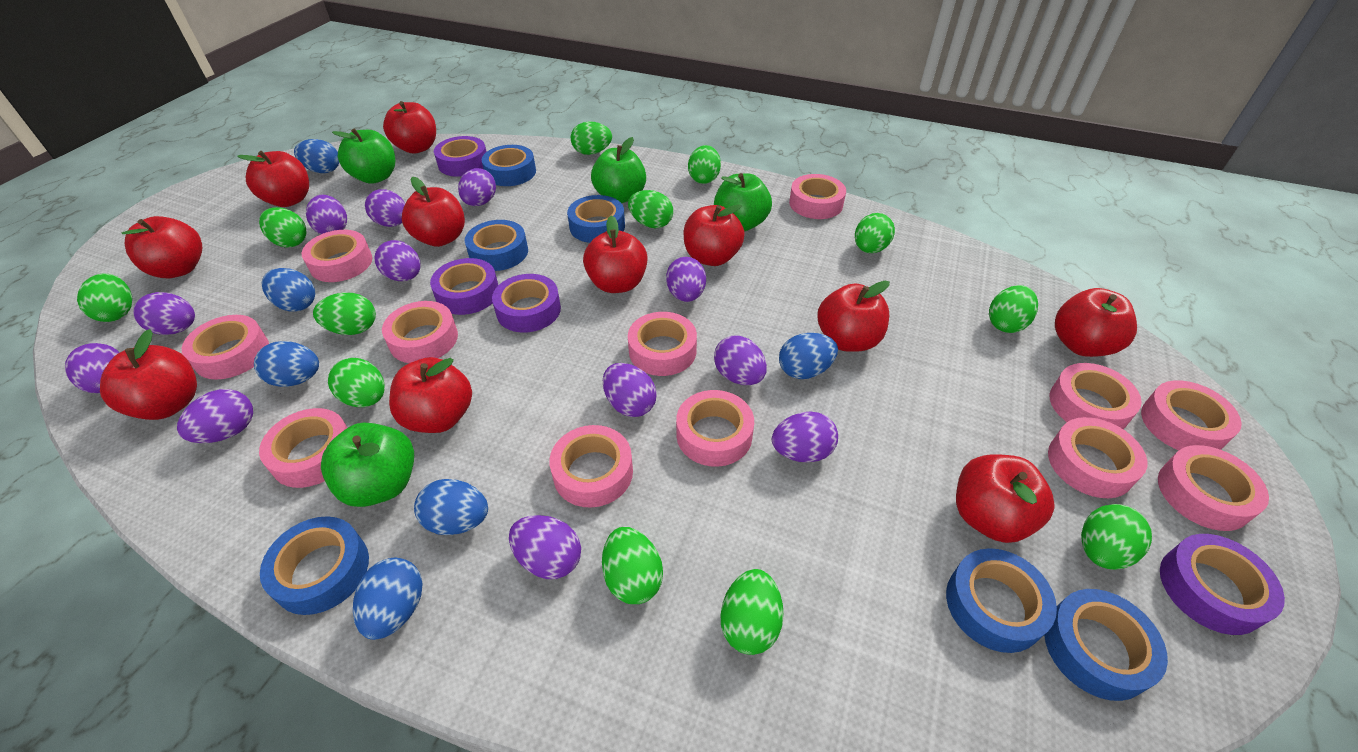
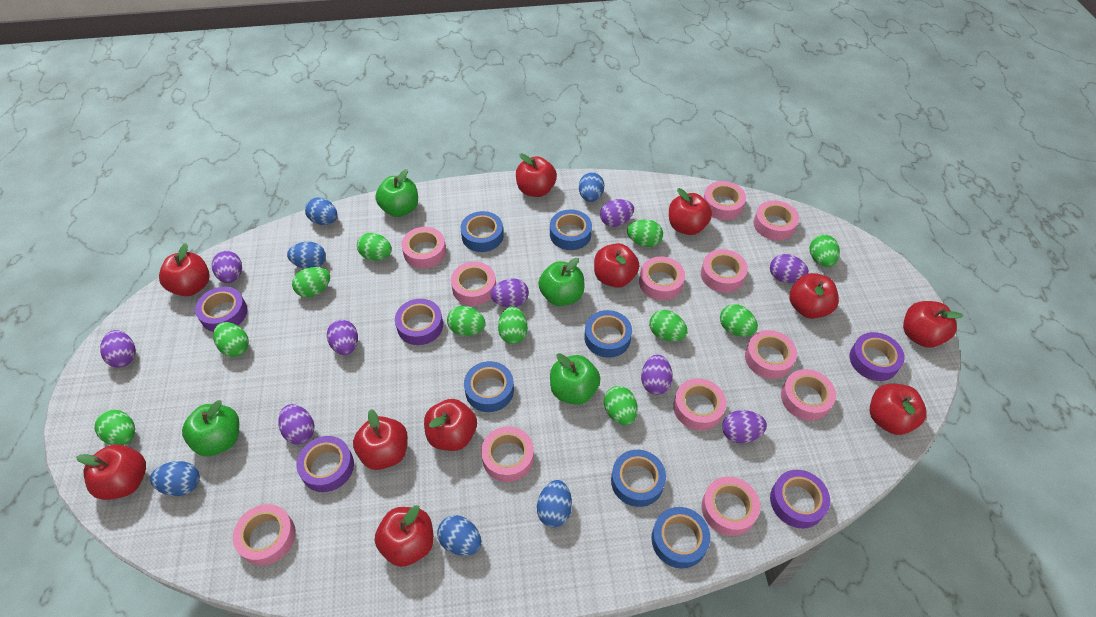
green egg: [77,273,132,322] [259,207,307,248] [313,293,376,335] [328,358,385,407] [571,122,612,155] [602,527,663,604] [628,190,673,228] [688,145,721,184] [721,569,784,655] [855,213,895,253] [989,285,1038,333] [1081,504,1152,570] = 12 -> [95,410,135,445] [213,322,249,357] [292,267,330,297] [357,233,392,261] [447,306,486,336] [498,306,528,344] [604,386,638,425] [627,220,663,247] [649,310,687,342] [720,304,758,337] [810,235,840,267] = 11
purple egg: [65,343,120,393] [133,292,195,335] [177,389,253,443] [306,195,347,234] [365,189,405,227] [374,240,421,281] [458,168,496,206] [509,515,581,579] [603,363,657,417] [666,257,706,302] [714,336,767,385] [772,411,838,462] = 12 -> [100,330,136,368] [212,251,242,283] [278,404,315,445] [327,320,358,355] [490,278,529,307] [600,199,634,227] [641,355,673,395] [722,410,767,444] [770,254,809,283] = 9
purple tape: [430,258,498,315] [434,136,487,177] [492,274,561,333] [1160,534,1285,635] = 4 -> [195,287,248,332] [296,436,354,492] [395,299,443,345] [770,470,830,528] [850,332,905,381] = 5

